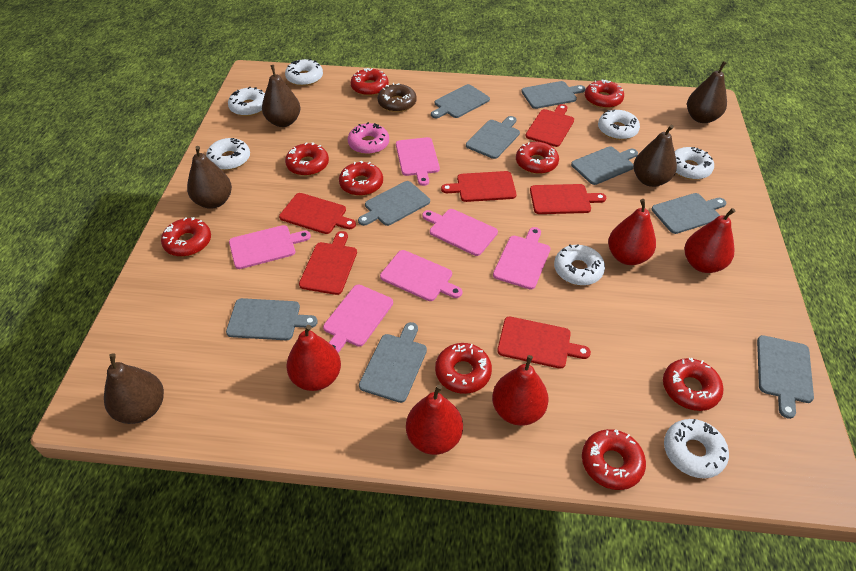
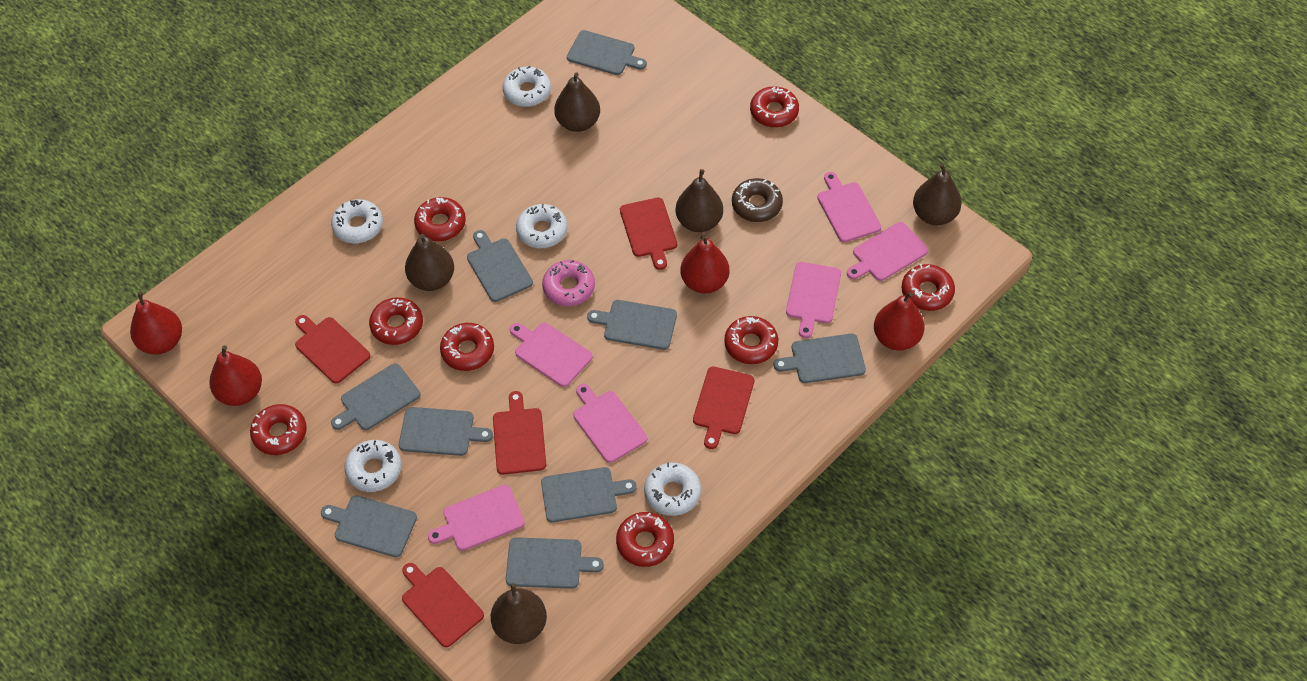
red cutting board: [279,193,356,234] [299,231,357,295] [441,171,516,202] [497,317,591,369] [526,104,574,147] [530,184,606,214] = 6 -> [295,315,370,384] [402,563,484,647] [493,391,546,475] [620,198,677,270] [693,366,754,449] = 5
red donut: [161,217,211,257] [285,142,329,176] [339,161,383,196] [350,68,389,96] [435,343,492,394] [516,142,559,174] [582,429,646,490] [585,80,624,108] [663,358,723,411] = 9 -> [250,404,307,455] [369,297,423,345] [414,197,466,241] [440,323,494,371] [616,512,674,567] [724,316,778,364] [750,86,799,128] [901,264,955,311] = 8
red pear: [286,325,341,391] [406,385,463,455] [492,355,549,426] [608,199,656,265] [684,208,735,273] = 5 -> [130,292,182,354] [209,346,262,406] [680,235,729,294] [874,292,925,351] = 4
white donut: [206,138,250,170] [228,87,265,116] [285,59,323,86] [554,244,605,285] [598,109,640,140] [664,419,729,478] [675,147,714,180] = 7 -> [331,199,383,244] [344,440,401,492] [503,66,551,107] [516,204,567,248] [644,463,701,516] = 5

